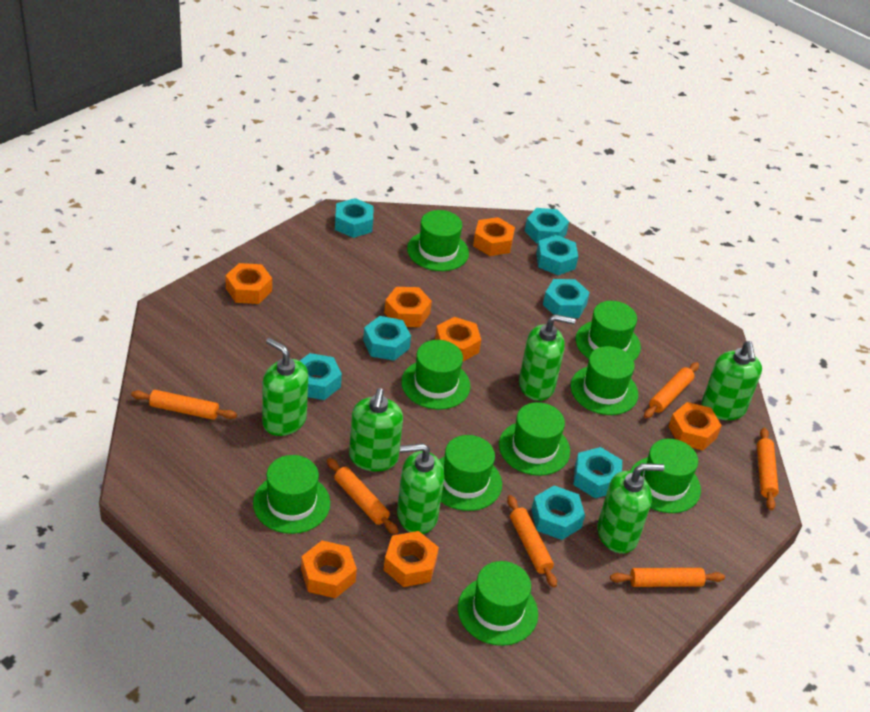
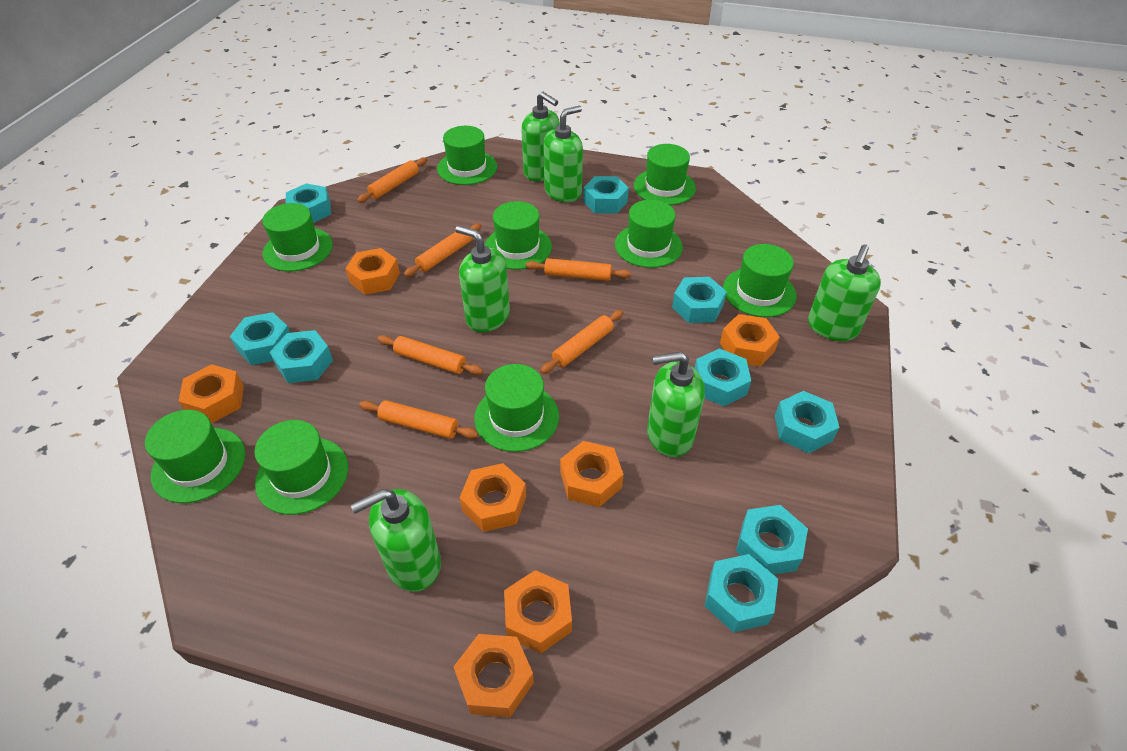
turquoise nut: [300,353,342,400] [335,198,373,238] [363,316,411,361] [525,208,569,244] [531,486,585,540] [536,235,578,275] [543,279,590,318] [573,447,622,498] = 8 -> [230,312,290,365] [270,330,333,383] [285,183,331,223] [583,176,629,214] [672,277,727,323] [695,348,751,406] [705,554,778,633] [736,505,808,575] [775,391,840,453] = 9

